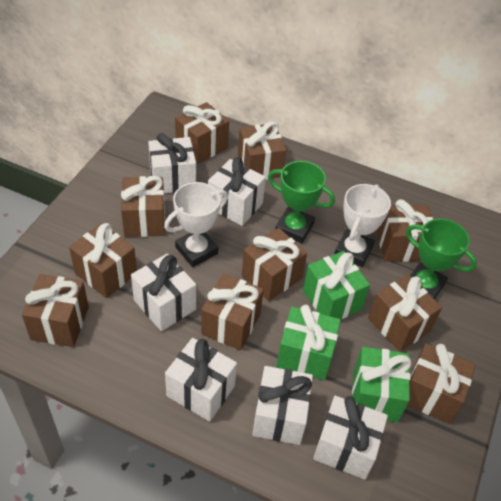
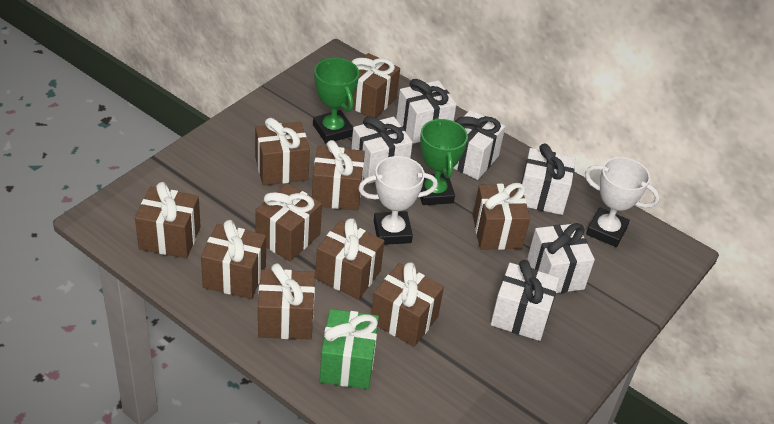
green gift: [276,305,341,380] [303,251,370,319] [352,347,412,422] = 3 -> [319,309,379,389] = 1

